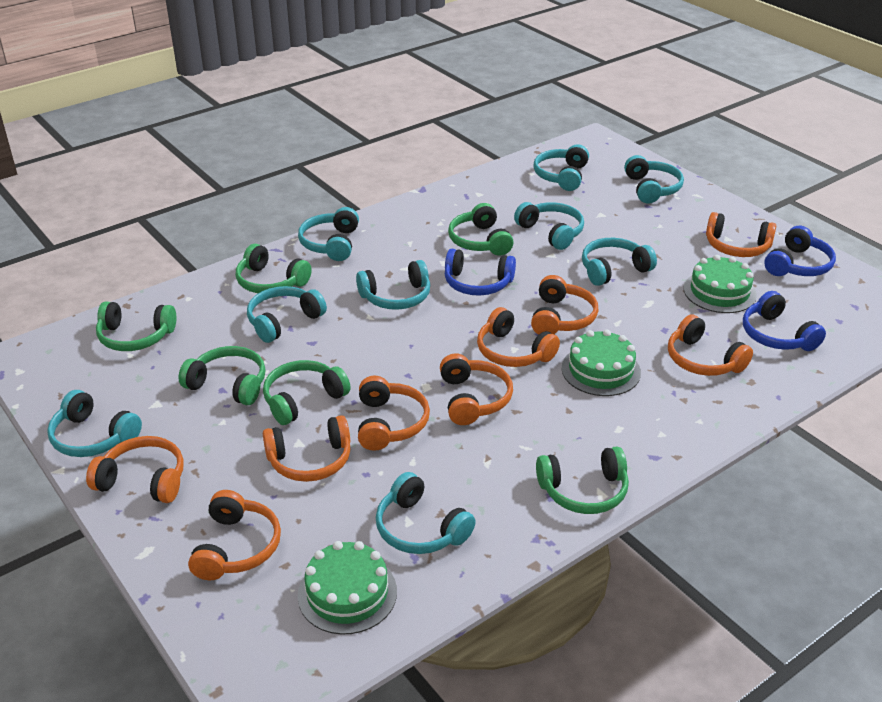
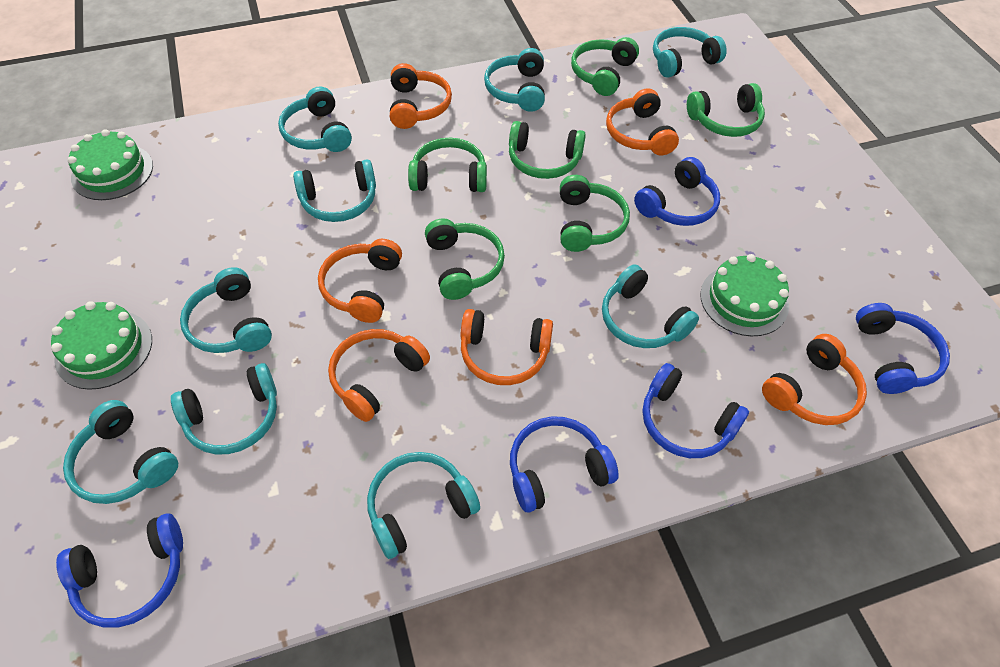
blue headphones: [445,249,516,296] [743,291,826,351] [764,226,836,276] = 3 -> [56,514,183,628] [510,416,619,513] [634,157,720,226] [642,363,749,458] [856,303,950,394] = 5
orange headphones: [86,436,184,503] [188,490,281,580] [263,415,350,482] [358,376,430,451] [440,354,513,425] [477,307,560,367] [531,275,599,335] [668,314,753,376] [706,212,776,257] = 9 -> [318,239,402,323] [328,329,430,422] [390,63,452,129] [461,309,553,385] [606,88,679,156] [762,334,867,425] = 6

